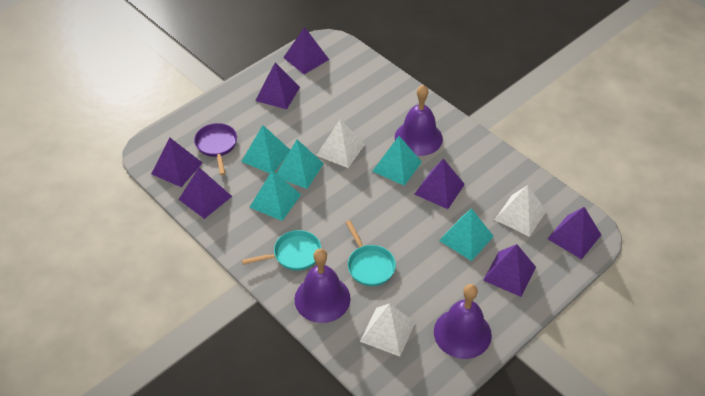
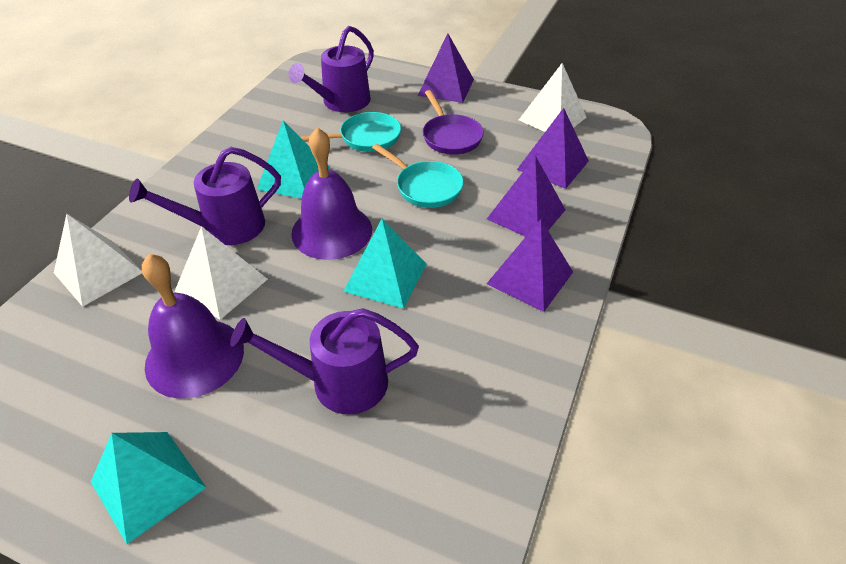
purple bell: [294,248,351,323] [395,85,443,156] [434,284,492,359] = 3 -> [142,254,244,399] [291,127,372,260] = 2
purple pyramid: [151,137,202,187] [178,168,232,219] [255,63,300,109] [283,27,329,74] [414,158,465,209] [483,244,536,297] [547,207,601,260] = 7 -> [418,33,474,103] [486,219,573,312] [487,156,565,237] [517,108,589,189] = 4
purple watering can: none = 0 -> [129,147,281,245] [230,308,419,415] [288,26,374,112] = 3
turquoise pyramid: [241,125,290,173] [249,170,301,221] [276,139,324,189] [372,136,422,186] [439,208,494,261] = 5 -> [91,432,207,544] [256,120,330,199] [343,219,426,309] = 3

